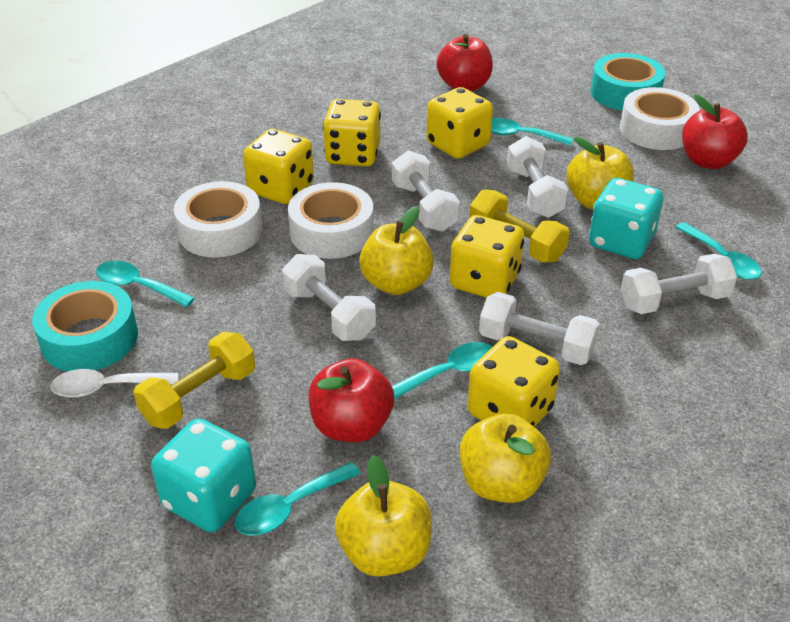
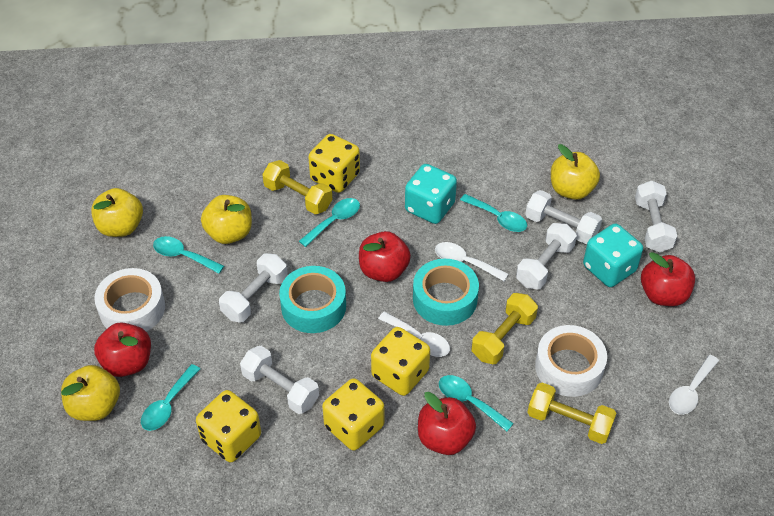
red apple: [308,358,394,442] [437,34,493,91] [682,94,748,169] = 3 -> [94,322,151,377] [359,231,411,282] [418,392,476,455] [641,252,695,306] = 4
white spoon: [50,369,178,398] = 1 -> [378,312,450,357] [435,242,508,281] [669,355,719,415] = 3
white tape: [174,181,262,257] [288,182,374,259] [620,87,700,150] = 3 -> [94,268,165,331] [535,325,607,397] = 2
yellow dice: [243,129,314,204] [323,99,381,167] [427,87,493,159] [450,215,524,298] [468,336,560,427] = 5 -> [196,390,261,462] [308,134,360,193] [322,378,384,450] [371,327,430,396] = 4
yellow dumbbell: [133,332,255,429] [469,189,570,262] = 2 -> [262,160,333,214] [472,293,538,364] [527,382,616,444] = 3

